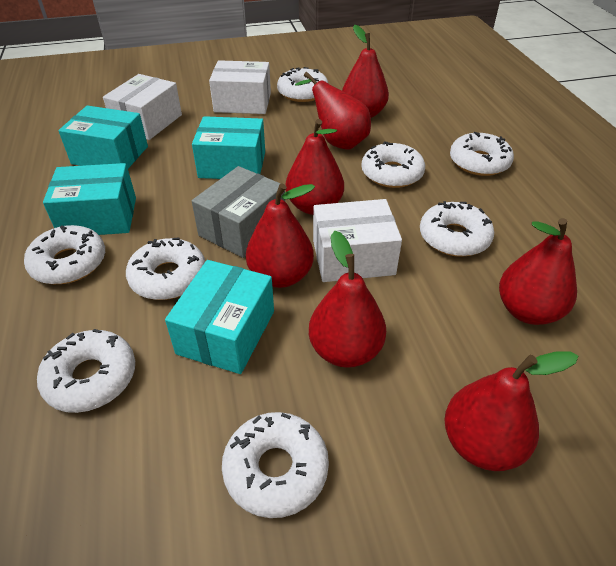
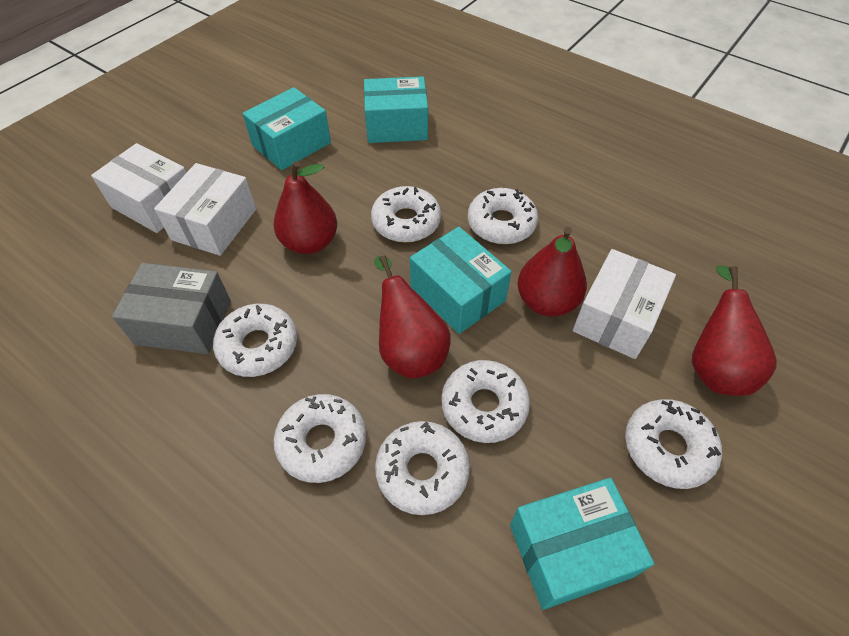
red pear: [246,184,315,288] [285,119,344,215] [295,72,371,150] [309,231,386,368] [342,24,389,118] [444,351,578,471] [499,218,577,325] = 7 -> [273,161,337,254] [374,255,451,379] [518,227,587,317] [692,265,776,396] = 4
white donut: [24,225,105,284] [37,329,135,413] [126,237,205,300] [222,412,329,518] [277,67,329,102] [361,141,425,188] [420,201,494,257] [450,132,514,176] = 8 -> [213,304,297,377] [274,394,366,483] [371,186,441,242] [375,421,470,515] [441,360,530,443] [468,188,538,244] [625,399,722,489] = 7

